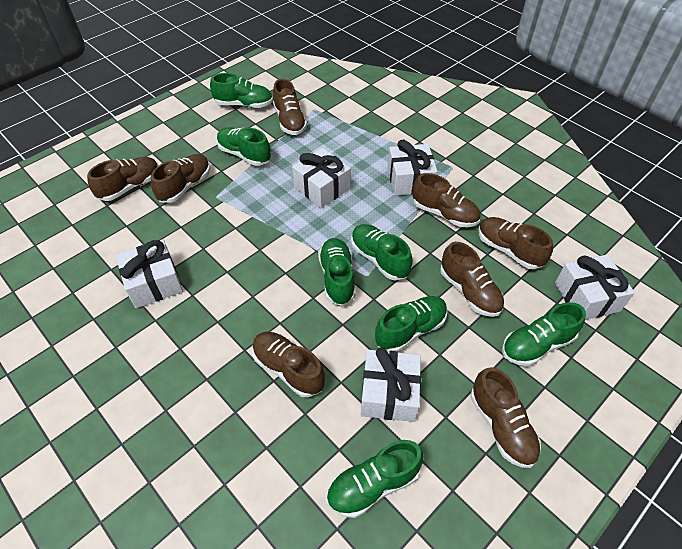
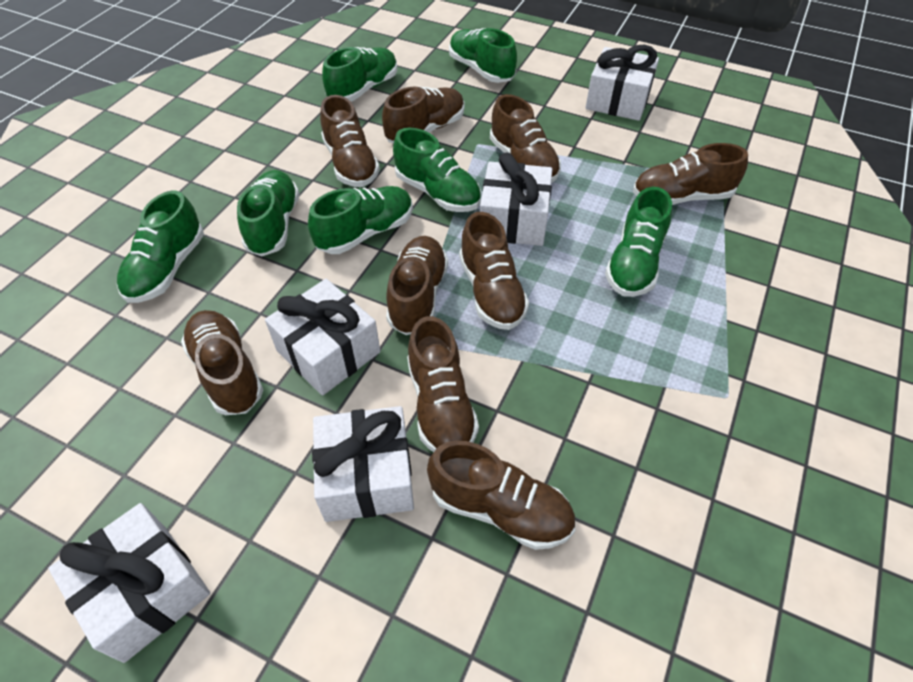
brown shoe: [87,157,159,201] [151,154,210,203] [252,332,325,397] [273,79,307,135] [413,173,481,227] [440,242,505,317] [471,367,541,468] [478,217,553,269] = 8 -> [181,310,263,415] [320,95,380,187] [382,86,464,143] [386,236,448,335] [407,316,479,452] [427,441,575,550] [459,212,529,330] [490,94,561,183] [633,143,748,205] = 9

